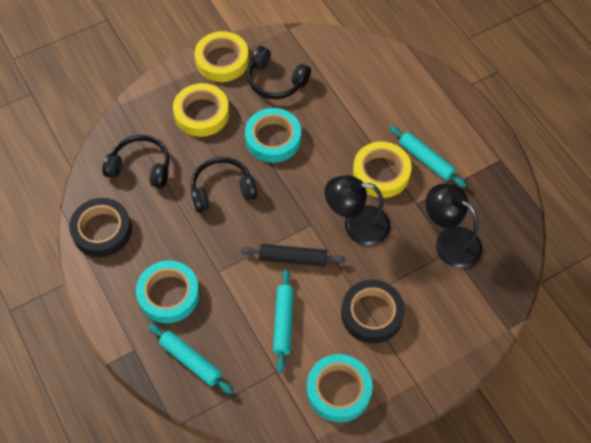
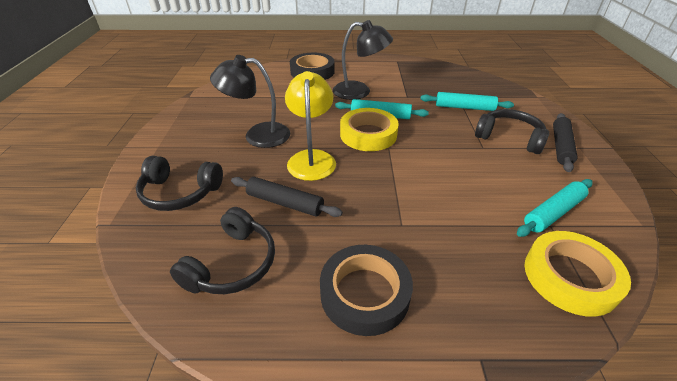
black rolling pin: [241,244,346,266] = 1 -> [231,177,343,217] [553,113,578,172] = 2
turquoise tape: [136,261,200,323] [245,108,301,163] [307,354,373,422] = 3 -> none = 0
yellow lamp: none = 0 -> [285,71,336,181] = 1
yellow tape: [173,83,229,137] [195,31,249,82] [353,142,411,198] = 3 -> [340,108,399,151] [525,231,631,317] = 2

